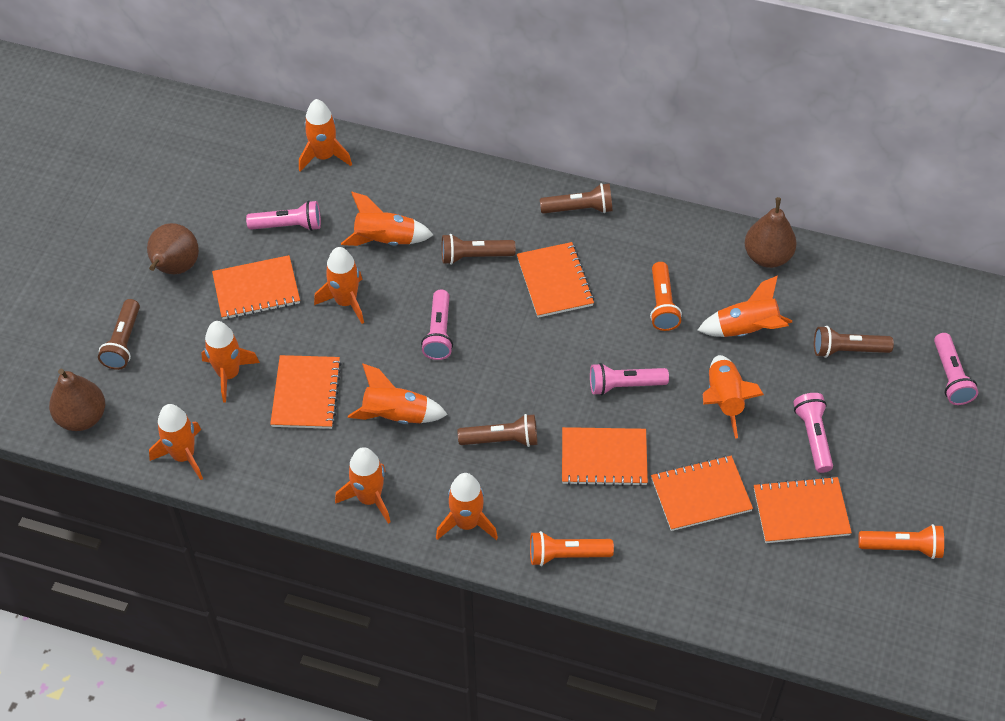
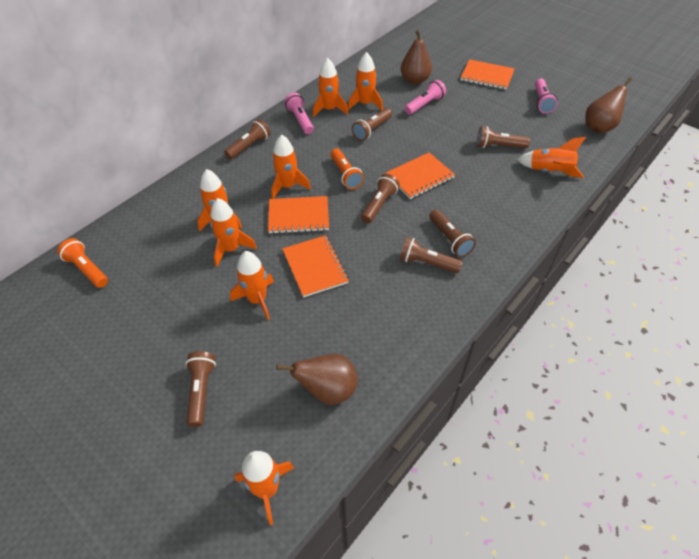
brown flashlight: [98,299,140,370] [442,234,516,265] [458,414,537,447] [540,183,612,214] [814,326,894,358] = 5 -> [186,351,216,427] [224,119,271,159] [352,108,392,141] [361,174,400,224] [400,237,463,273] [429,210,476,257] [477,126,530,148] = 7
orange flashlight: [530,531,614,566] [650,262,682,331] [858,524,944,559] = 3 -> [57,238,108,288] [331,148,364,189] = 2
orange notebook: [212,255,300,319] [270,355,342,429] [517,242,594,318] [562,427,648,486] [651,455,753,531] [754,476,852,543] = 6 -> [268,196,329,234] [282,235,349,298] [386,152,455,199] [461,59,515,90] = 4
orange rocket: [149,404,203,480] [201,321,260,402] [299,99,352,171] [314,247,364,324] [335,447,390,524] [341,192,433,246] [348,364,448,424] [436,473,498,540] [698,276,793,337] [703,355,764,439] = 10 -> [197,169,242,232] [210,198,257,267] [230,251,274,320] [235,451,294,525] [271,134,311,199] [313,58,348,117] [348,52,383,110] [517,137,586,178] = 8
pink flashlight: [246,200,321,231] [421,290,453,360] [590,363,669,395] [793,393,833,473] [934,333,978,405] = 5 -> [284,93,314,134] [405,80,446,115] [535,78,558,114] = 3

